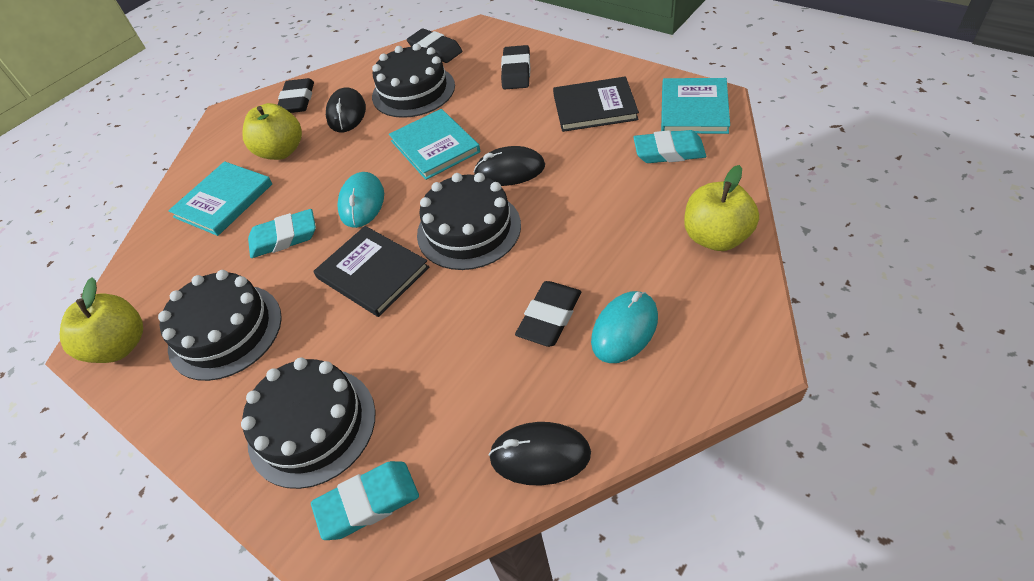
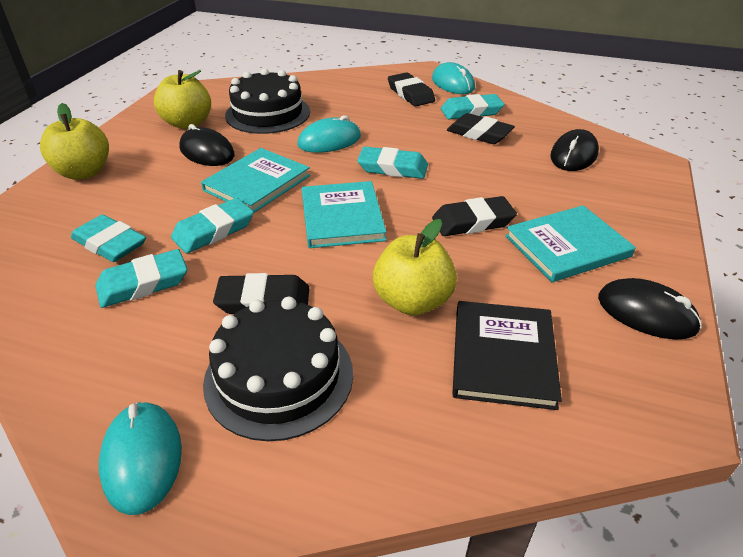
black book: [313,226,429,317] [553,76,639,132] = 2 -> [452,301,562,410] = 1
black cake: [158,270,282,381] [241,358,376,489] [372,43,455,118] [417,173,521,270] = 4 -> [203,297,353,441] [225,69,310,134] = 2
turquoise eraser: [248,209,316,258] [311,461,419,540] [633,130,706,163] = 3 -> [71,214,146,262] [95,249,187,308] [171,198,254,253] [357,147,428,179] [441,94,505,119] = 5
turquoise mouse: [337,172,384,228] [591,291,658,363] = 2 -> [99,401,182,515] [297,115,361,153] [432,62,475,94] = 3

